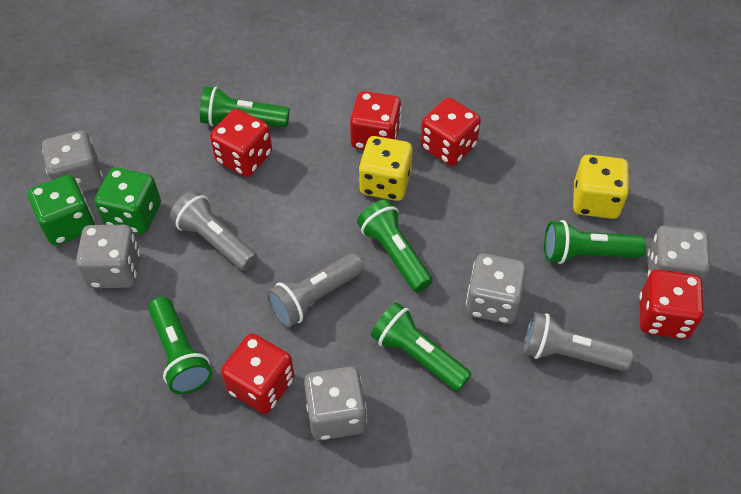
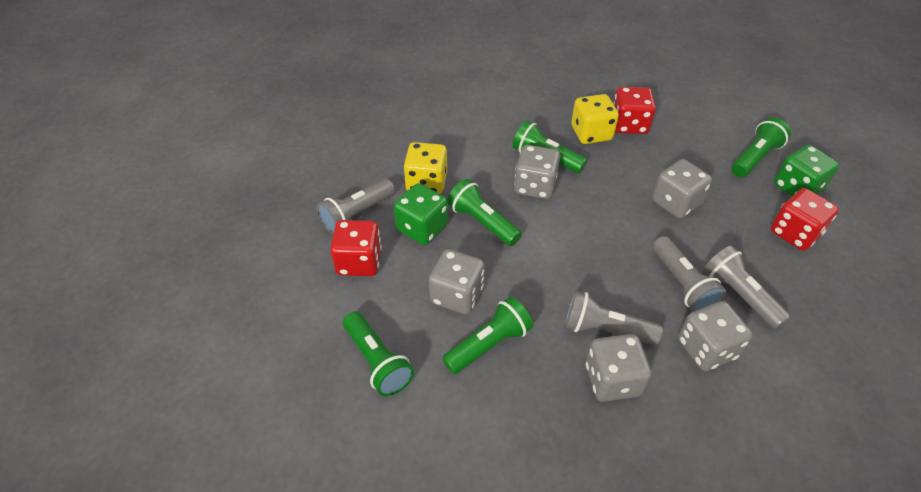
grey flashlight: [170,190,257,271] [267,253,364,327] [523,312,633,371] = 3 -> [317,179,395,234] [565,291,663,346] [652,236,726,312] [704,246,791,329] = 4
red dice: [210,109,272,177] [221,333,295,414] [350,91,402,150] [420,98,481,166] [639,269,704,339] = 5 -> [330,220,382,276] [613,87,656,134] [771,188,839,251] = 3

